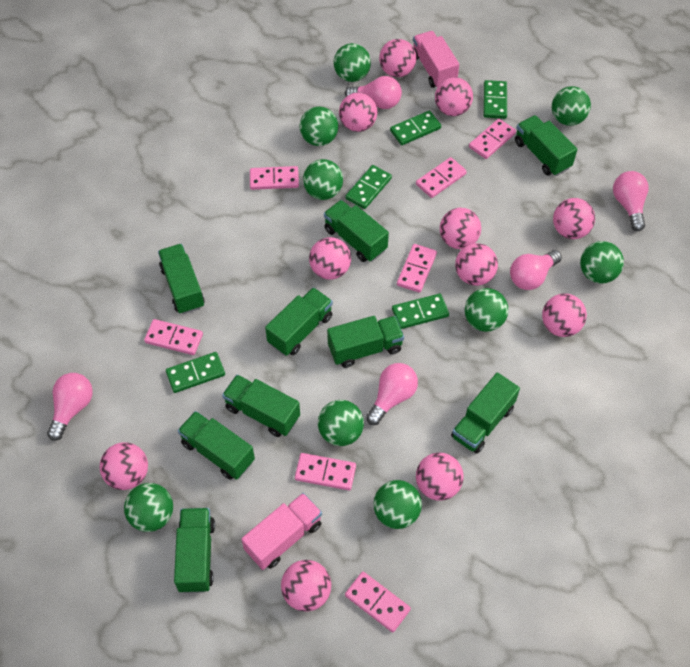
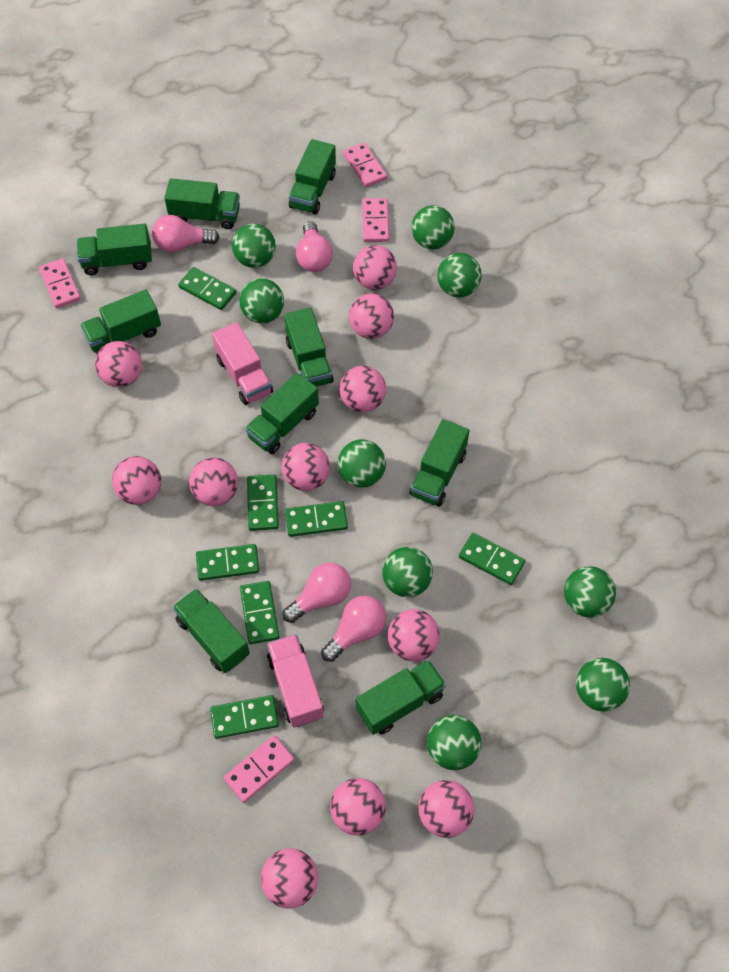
green domino: [166,352,225,393] [346,165,392,209] [390,111,441,145] [392,293,449,329] [483,80,507,119] = 5 -> [178,267,236,310] [196,544,259,581] [210,695,279,739] [240,581,279,644] [247,474,279,531] [285,501,348,537] [459,533,525,585] = 7
pink domino: [144,319,203,355] [250,166,299,190] [295,453,356,490] [345,572,411,632] [397,244,437,293] [416,157,467,198] [469,119,516,159] = 7 -> [39,258,81,308] [224,735,294,803] [343,142,387,187] [362,198,389,242] = 4
pink light bulb: [47,373,93,441] [345,76,402,109] [366,363,418,425] [510,250,562,290] [613,171,649,231] = 5 -> [152,215,220,253] [283,563,351,623] [296,221,333,272] [321,595,387,662] = 4

